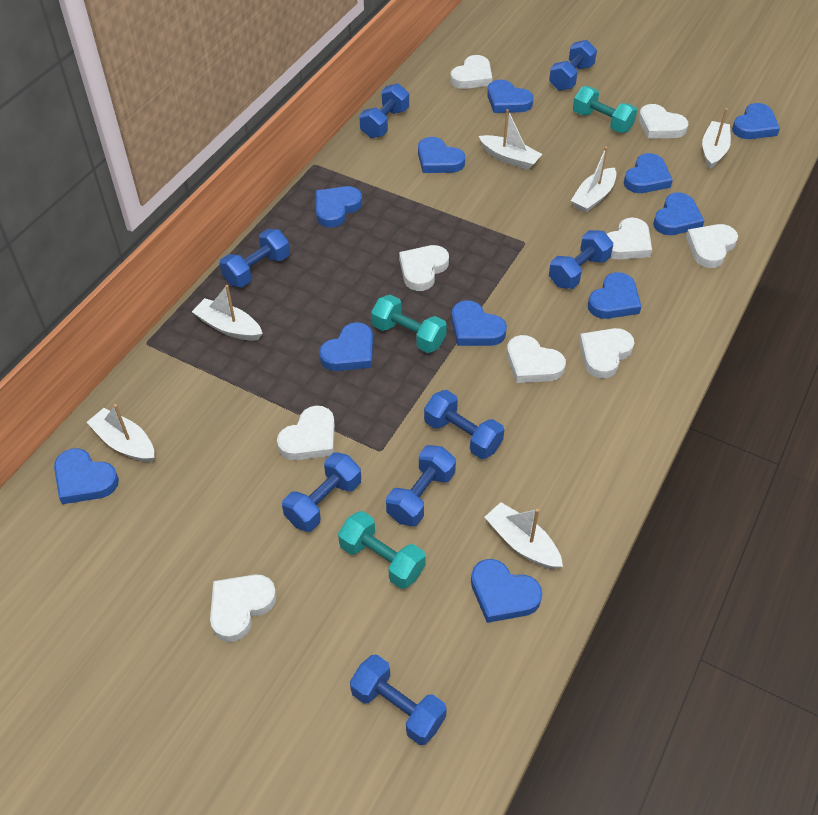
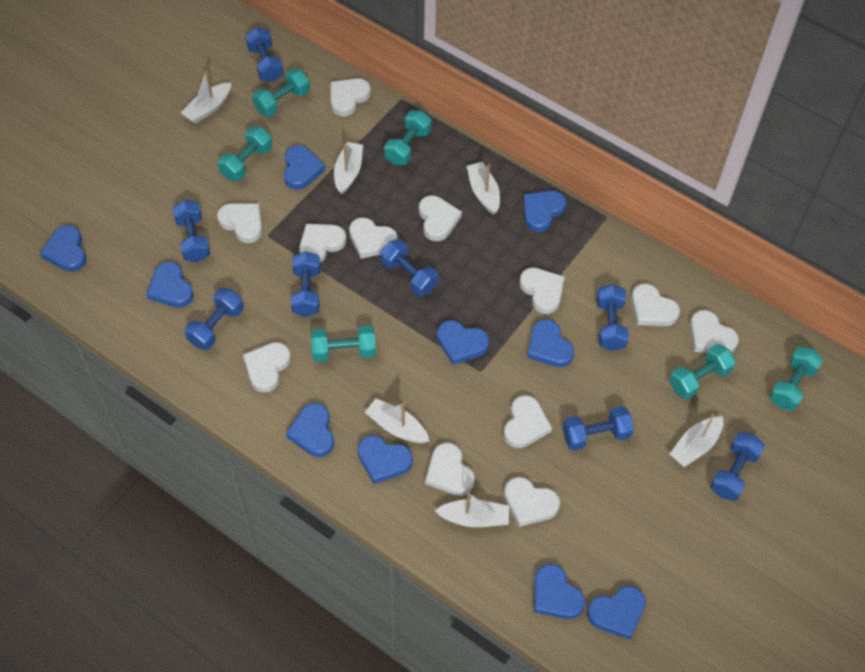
blue heart: [54,448,119,504] [316,186,362,228] [319,322,373,371] [418,137,465,173] [451,300,507,346] [471,559,542,623] [487,80,533,113] [588,272,642,319] [624,153,673,193] [653,193,704,235] [732,103,780,139] = 11 -> [40,225,86,272] [146,262,194,308] [284,145,325,190] [286,403,334,457] [358,435,413,484] [437,320,489,365] [523,191,566,232] [527,319,574,367] [534,564,585,619] [587,586,646,640] = 10
turquoise dumbbell: [338,511,426,589] [371,294,447,353] [573,86,637,133] = 3 -> [218,127,272,181] [252,68,310,117] [311,325,376,362] [384,110,431,165] [669,344,736,400] [769,346,823,411] = 6
white heart: [210,574,277,642] [277,405,335,460] [399,245,449,291] [450,55,492,89] [507,335,566,383] [579,328,634,379] [607,218,652,260] [638,104,688,139] [686,224,738,268] = 9 -> [217,203,262,243] [243,342,291,393] [299,224,346,263] [331,78,371,116] [349,217,398,259] [419,195,462,241] [425,443,475,496] [504,395,552,448] [504,477,560,527] [519,268,565,314] [631,283,680,326] [690,310,739,353] = 12

